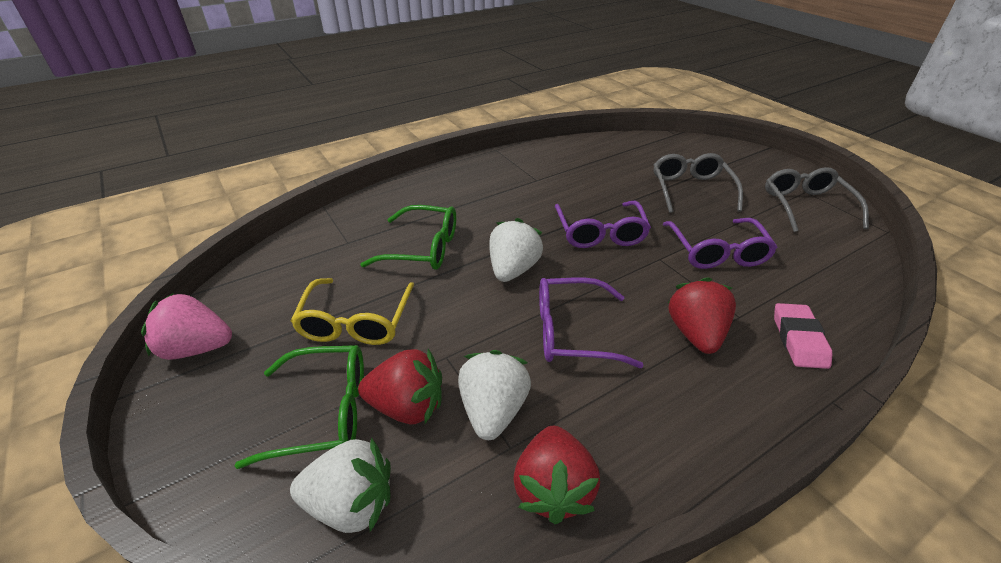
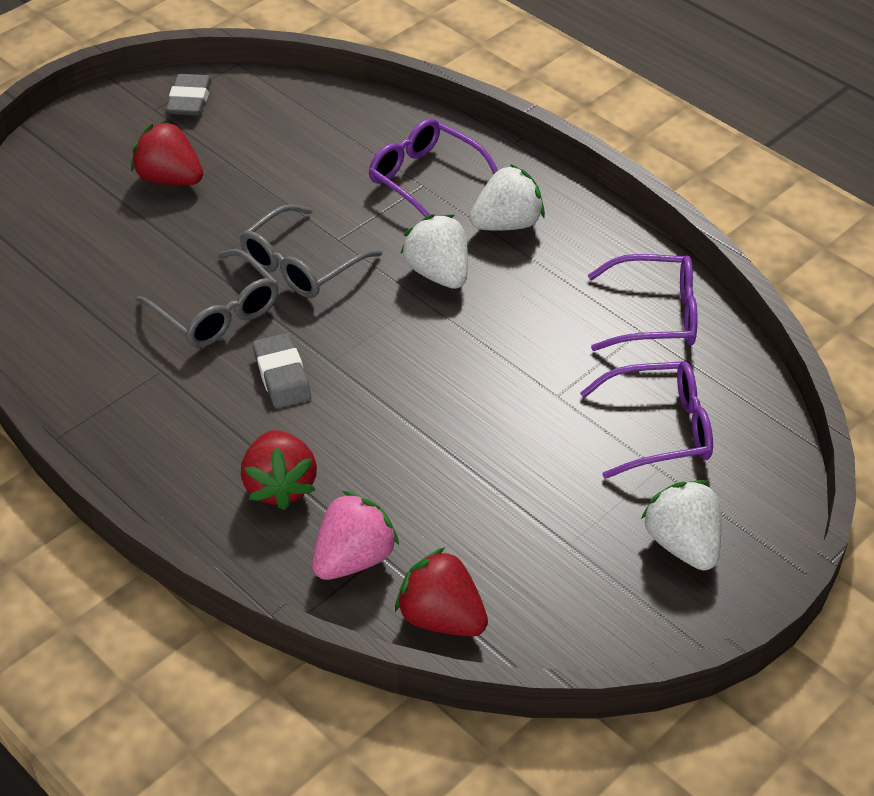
green glasses: [235,345,364,469] [360,205,456,270] = 2 -> none = 0
grey eraser: none = 0 -> [166,74,212,115] [253,333,311,408] = 2
pink eraser: [774,303,833,369] = 1 -> none = 0
yellow glasses: [291,278,414,345] = 1 -> none = 0

